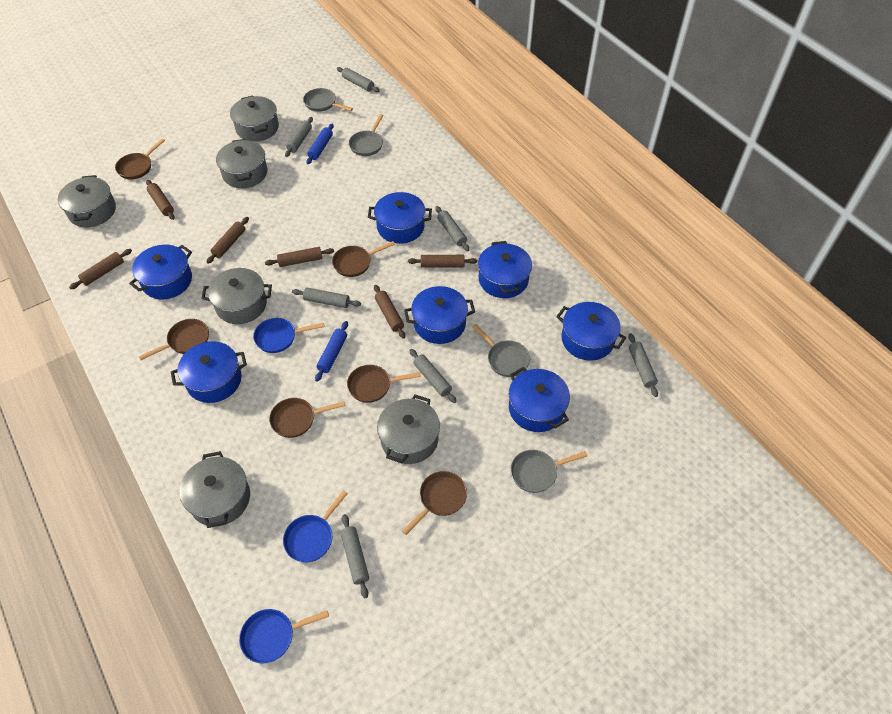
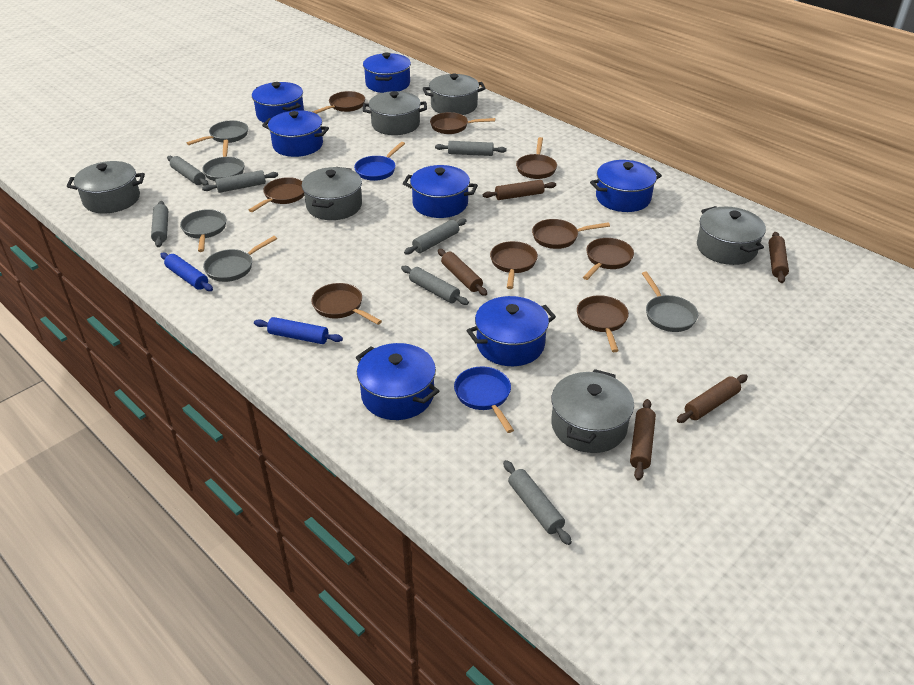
blue pan: [239,609,329,664] [253,318,325,353] [283,490,348,562] = 3 -> [354,142,405,181] [454,366,514,433] = 2
brown pan: [115,138,165,179] [139,319,209,360] [269,398,345,438] [332,241,395,277] [347,365,421,403] [402,471,467,535] = 6 -> [249,177,304,212] [311,283,382,325] [313,91,365,114] [430,112,495,134] [490,241,538,289] [516,137,557,179] [532,219,610,249] [577,295,629,352] [583,238,634,280] = 9
brown rolling pin: [69,249,132,289] [146,180,175,220] [207,217,249,264] [265,247,334,267] [374,285,405,339] [408,255,477,267] = 6 -> [438,249,487,296] [483,180,556,200] [630,399,656,481] [677,374,748,423] [769,232,789,283] = 5
grey pan: [303,88,353,112] [349,114,384,156] [472,324,530,377] [510,450,588,493] = 4 -> [180,209,227,252] [187,120,248,145] [202,140,244,181] [203,236,277,282] [642,272,698,332] = 5

